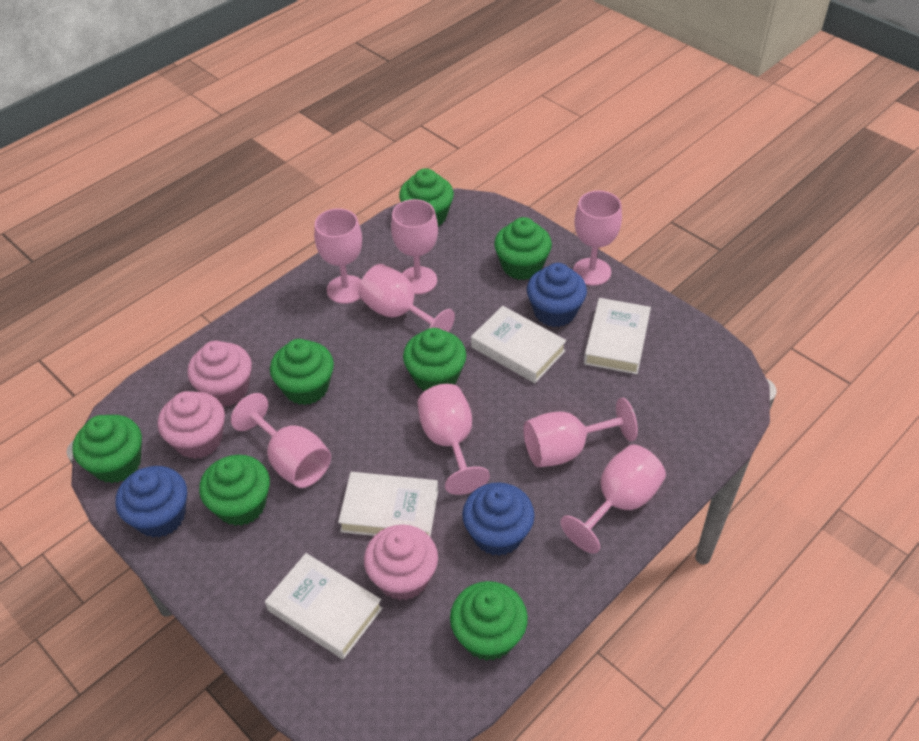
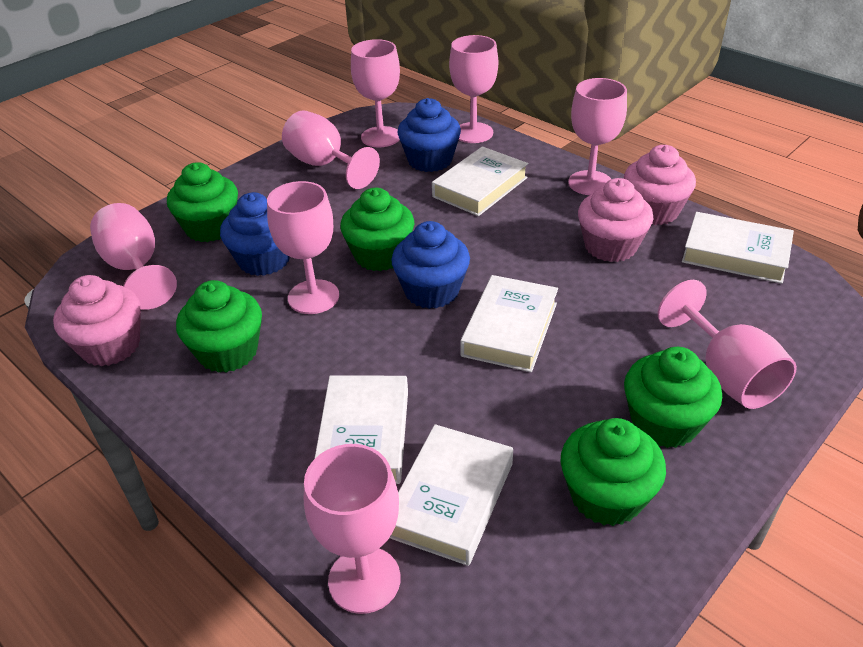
green cupcake: [72,415,142,483] [199,455,270,526] [270,339,334,405] [399,168,454,226] [403,328,466,391] [450,581,528,661] [494,217,552,280] = 7 -> [167,162,238,242] [176,280,262,373] [340,188,414,271] [561,418,666,526] [624,347,722,448] = 5
white book: [265,553,383,659] [338,472,438,536] [471,306,567,383] [584,298,651,374] = 4 -> [314,375,408,484] [390,424,513,566] [432,146,528,216] [460,275,558,372] [682,212,794,284] = 5

